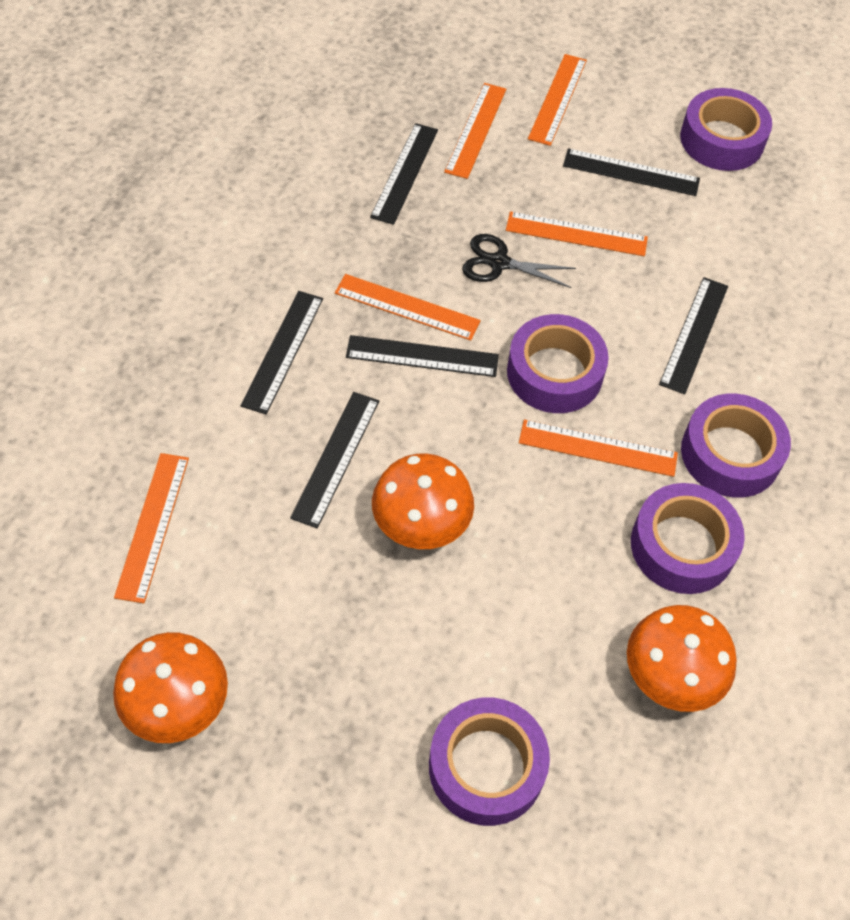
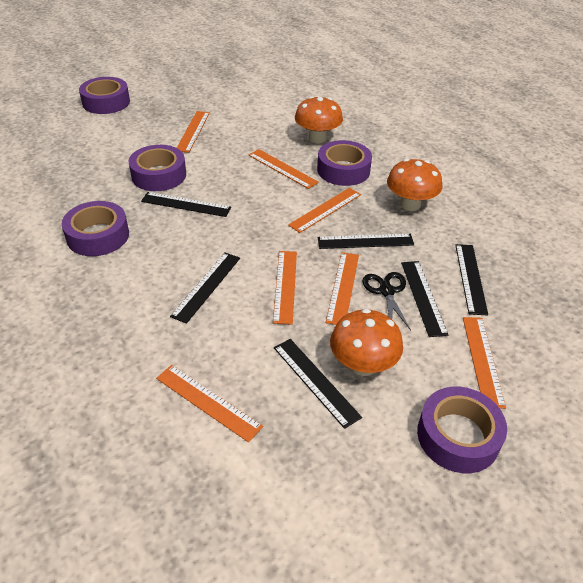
orange ruler: [114,453,189,603] [335,274,481,341] [444,83,506,179] [506,211,648,256] [519,419,678,477] [528,54,587,146] = 6 -> [156,365,263,442] [177,111,210,153] [249,149,319,189] [273,251,297,325] [288,188,361,233] [326,252,359,325] [463,317,506,409] = 7

